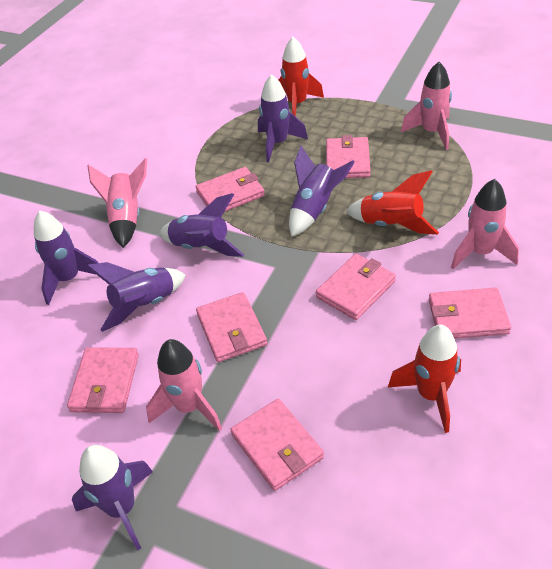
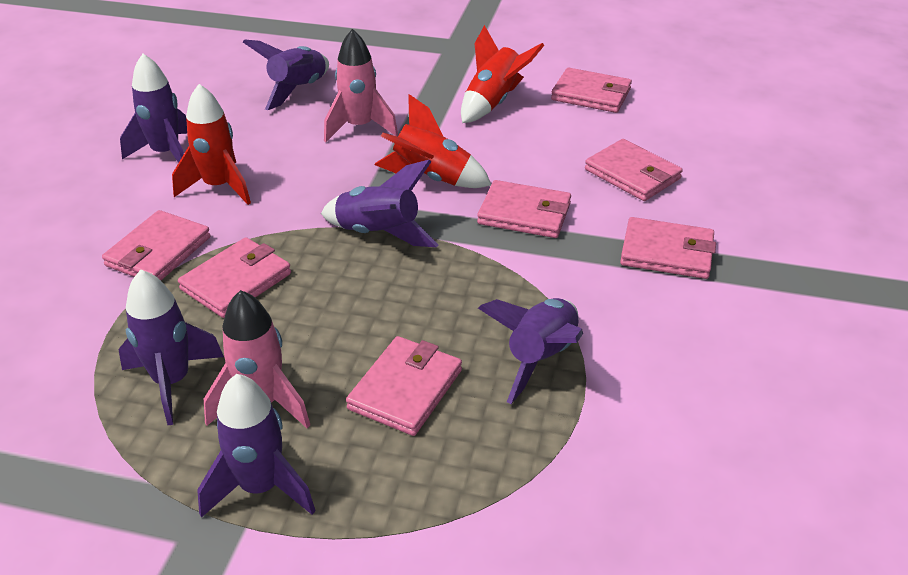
pink rocket: [88,158,147,248] [146,339,222,431] [401,62,452,150] [451,179,519,269] = 4 -> [204,290,310,428] [324,29,398,142] = 2

